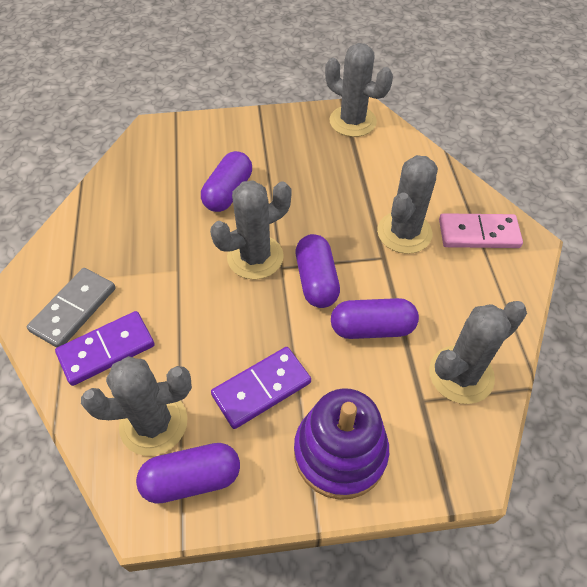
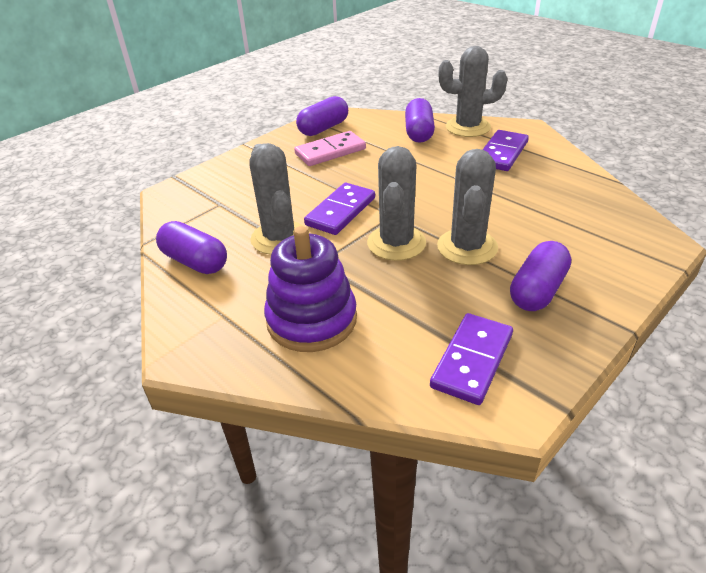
grey cactus: [81,356,192,456] [210,180,291,279] [325,43,393,137] [377,155,438,254] [429,301,527,404] = 5 -> [249,143,303,255] [367,146,426,261] [437,149,498,265] [438,46,507,137] = 4
grey domino: [27,268,116,348] = 1 -> none = 0
purple domino: [55,311,154,386] [211,347,311,429] = 2 -> [304,183,375,235] [430,313,513,405] [483,130,529,171] = 3

